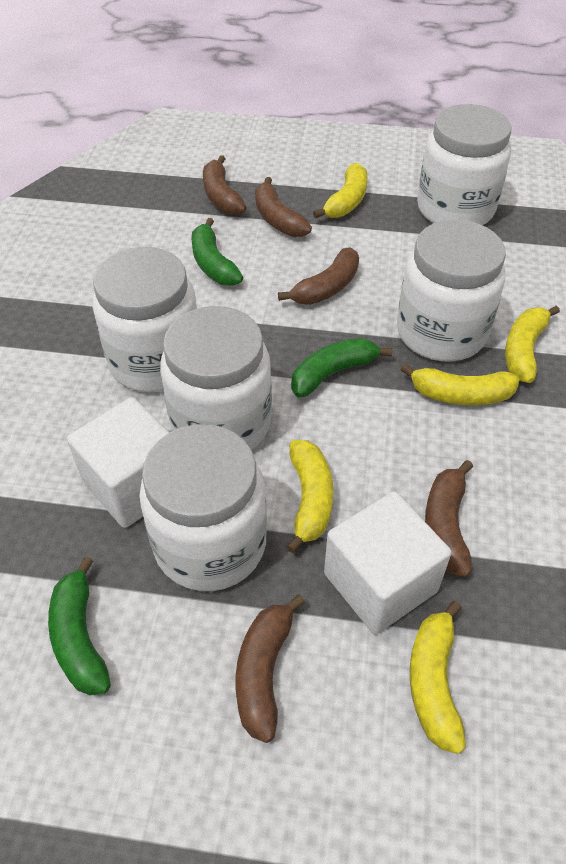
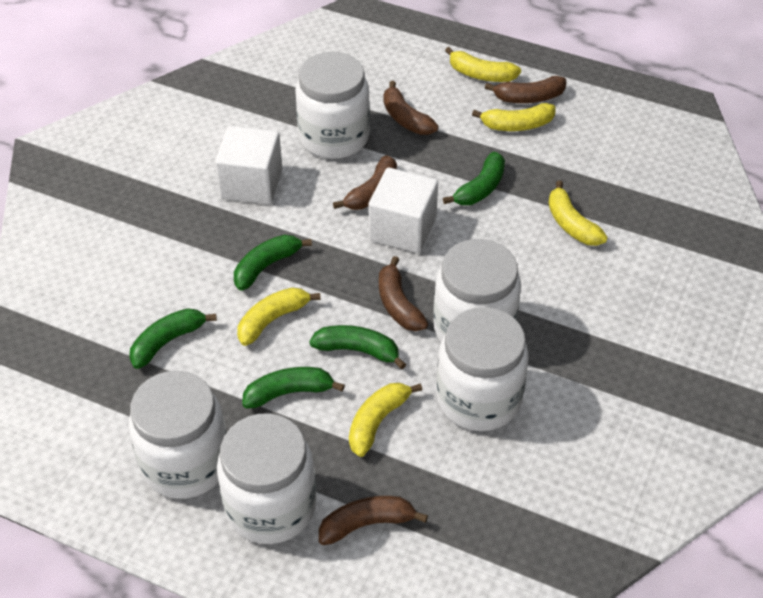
green banana: [48,557,111,695] [191,218,243,286] [291,338,392,398] = 3 -> [129,308,217,369] [234,235,312,291] [242,367,345,409] [309,325,406,369] [443,152,505,205] = 5

